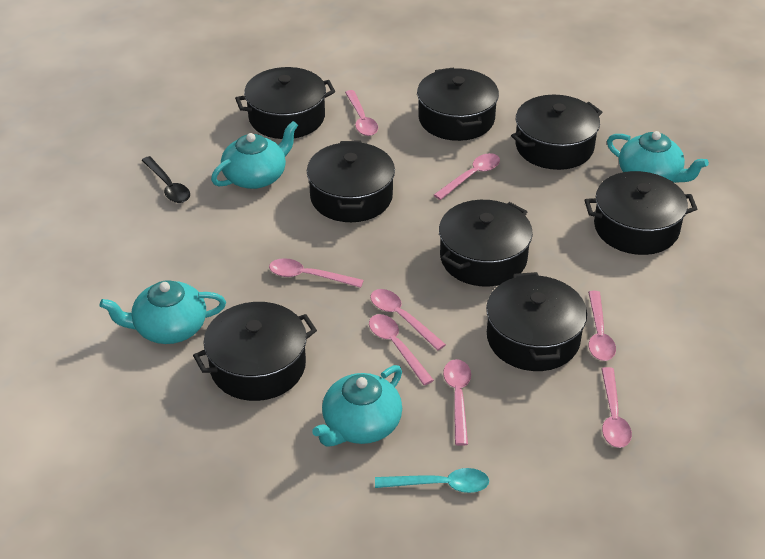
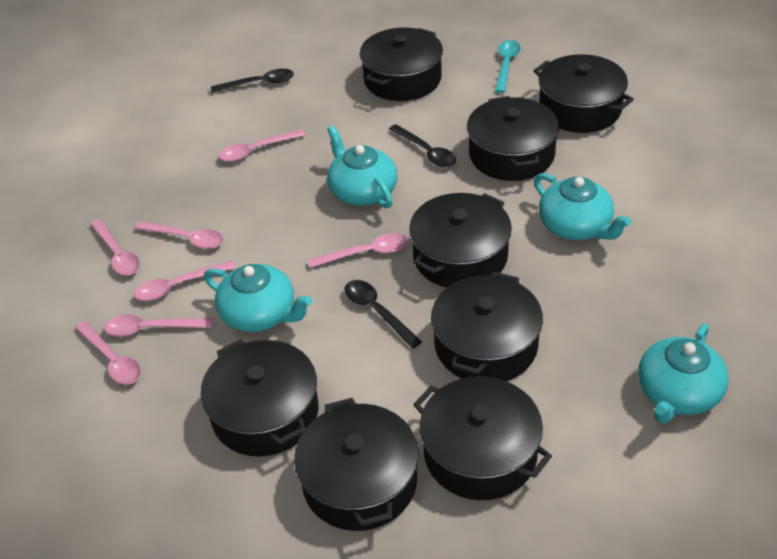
black spoon: [141,156,190,203] = 1 -> [211,69,294,93] [345,280,422,349] [389,124,456,167] = 3
pink spoon: [269,258,364,288] [345,90,378,136] [369,314,434,385] [370,289,446,351] [434,153,500,200] [443,359,471,446] [588,291,616,361] [601,367,632,448] = 8 -> [75,321,141,385] [90,219,140,275] [104,315,212,337] [134,260,236,301] [135,221,224,249] [219,129,305,162] [308,233,408,268] = 7

